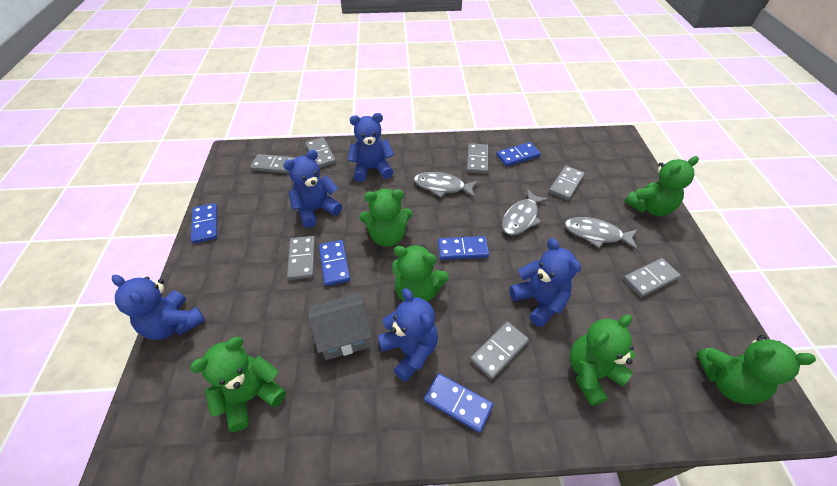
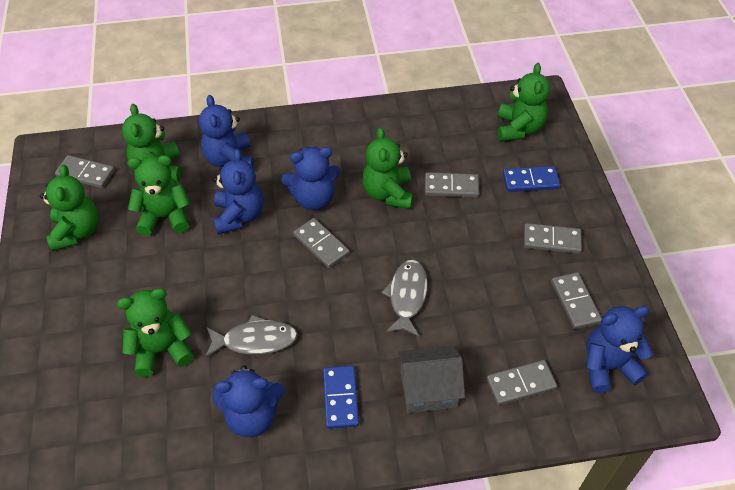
blue domino: [191,203,217,244] [319,240,350,286] [424,373,493,433] [438,236,489,260] [496,142,541,167] = 5 -> [323,366,359,429] [503,166,560,192] = 2
grey domino: [250,154,295,174] [287,236,315,280] [305,137,336,168] [467,143,488,174] [470,322,529,380] [549,166,585,200] [623,258,681,297] = 7 -> [55,155,115,188] [293,218,350,268] [425,172,479,198] [486,360,557,405] [524,223,582,254] [551,272,602,329] = 6
grey fish: [414,172,478,198] [502,189,549,235] [564,217,638,250] = 3 -> [205,315,298,358] [381,260,428,337] = 2

